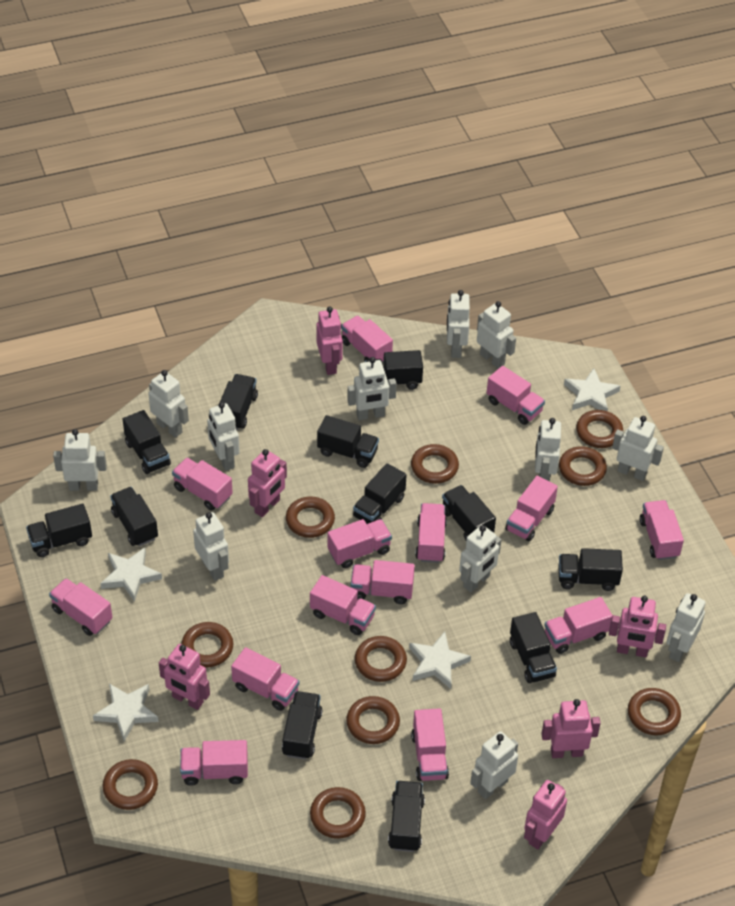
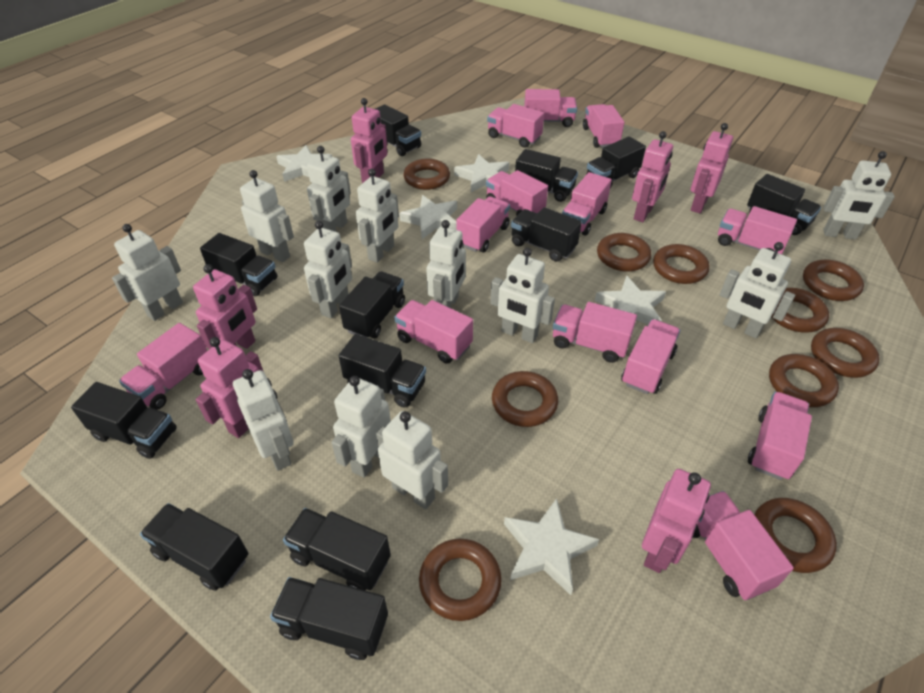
pink truck: [49,578,113,636] [172,458,233,511] [180,740,248,786] [231,647,299,711] [310,575,376,635] [327,519,392,568] [341,316,393,362] [351,560,415,604] [411,708,449,781] [415,503,447,563] [487,366,545,425] [505,476,558,541] [544,597,613,654] [640,500,684,560] = 14 -> [119,323,207,410] [394,300,473,364] [457,196,510,253] [486,170,548,216] [487,104,544,148] [524,89,577,127] [553,302,637,363] [562,172,612,236] [583,104,624,148] [621,319,680,394] [693,491,794,600] [718,206,797,254] [748,392,812,480] = 13
white star: [93,684,159,741] [100,547,162,602] [409,632,471,689] [564,368,620,411] = 4 -> [276,145,332,182] [399,195,457,239] [454,154,509,192] [504,498,599,595] [595,275,666,324] = 5

